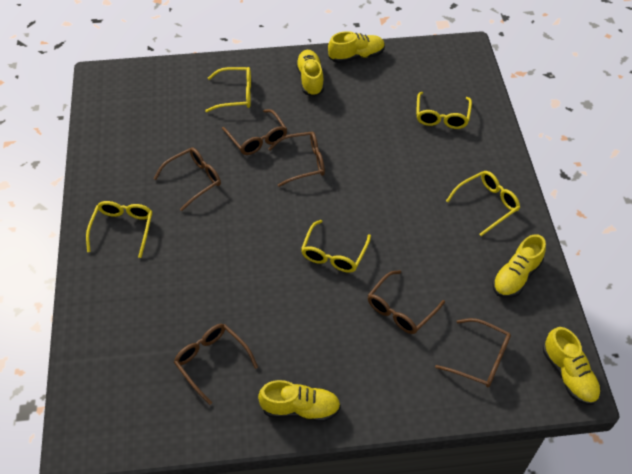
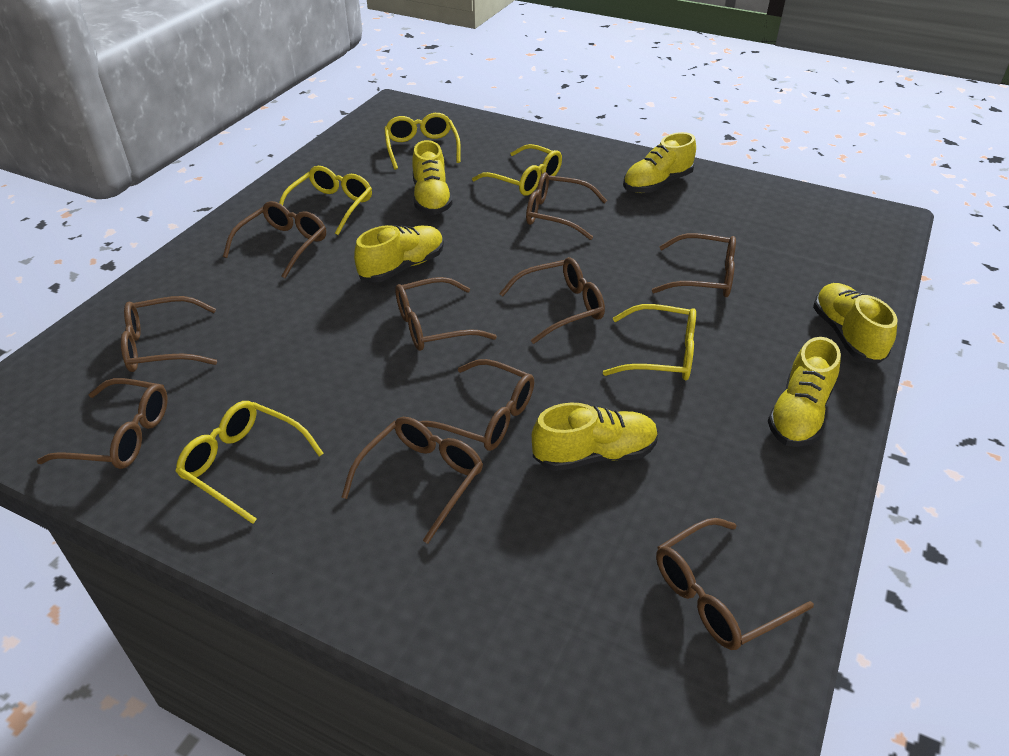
brown glasses: [153,147,221,211] [174,324,258,405] [222,109,287,155] [268,131,325,187] [368,270,445,334] [435,318,511,387] = 6 -> [37,378,168,469] [121,296,217,372] [223,201,326,278] [341,417,483,544] [395,277,497,351] [419,359,534,451] [499,257,605,344] [526,172,607,240] [652,233,736,297] [656,518,814,650] = 10
yellow shoe: [258,380,341,422] [296,50,324,97] [328,31,385,63] [492,234,546,298] [543,327,601,405] = 5 -> [354,225,444,282] [412,140,453,215] [532,403,658,471] [623,132,696,193] [768,337,841,447] [813,283,898,364] = 6

